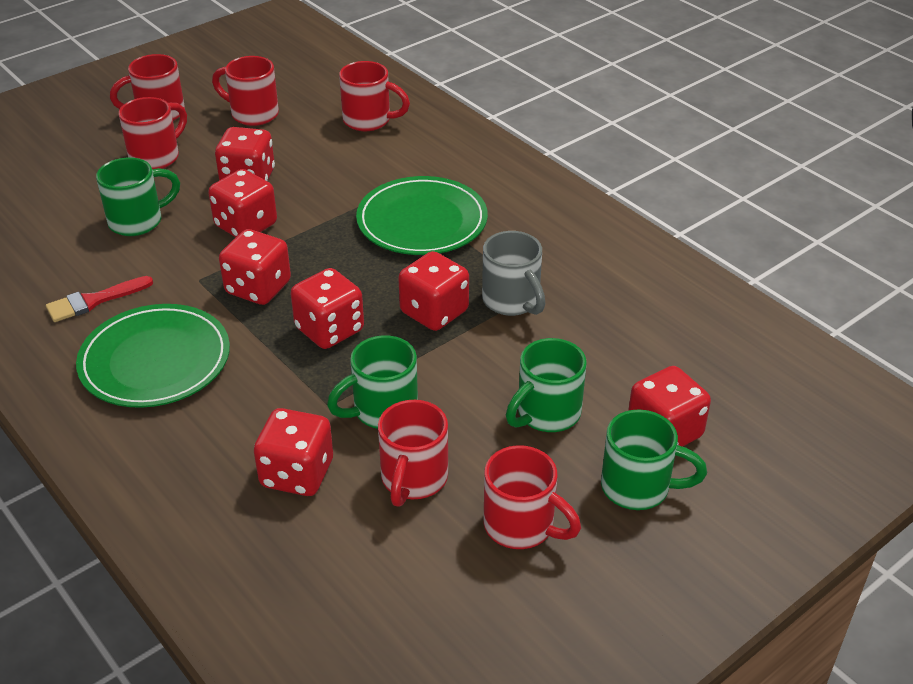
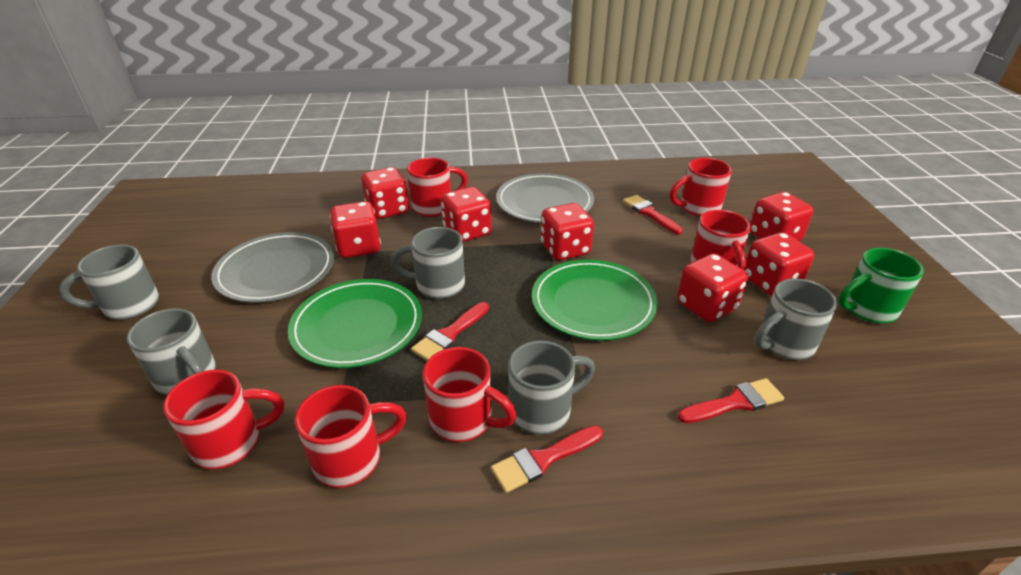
green mug: [96,157,180,236] [327,335,418,429] [506,338,587,432] [601,409,707,510] = 4 -> [838,248,924,323] = 1
grey mug: [482,231,545,316] = 1 -> [59,244,159,320] [127,308,216,396] [390,227,465,299] [508,340,595,435] [755,278,838,360] = 5
grey plate: none = 0 -> [211,232,334,303] [496,173,594,223] = 2
red brush: [46,276,153,322] = 1 -> [411,302,489,361] [491,425,603,493] [623,195,683,235] [678,378,784,423] = 4

